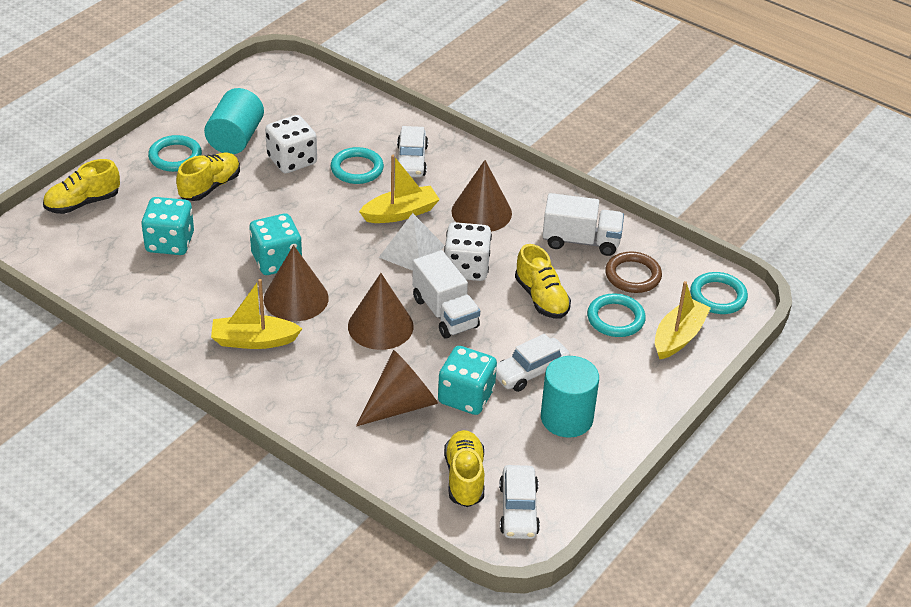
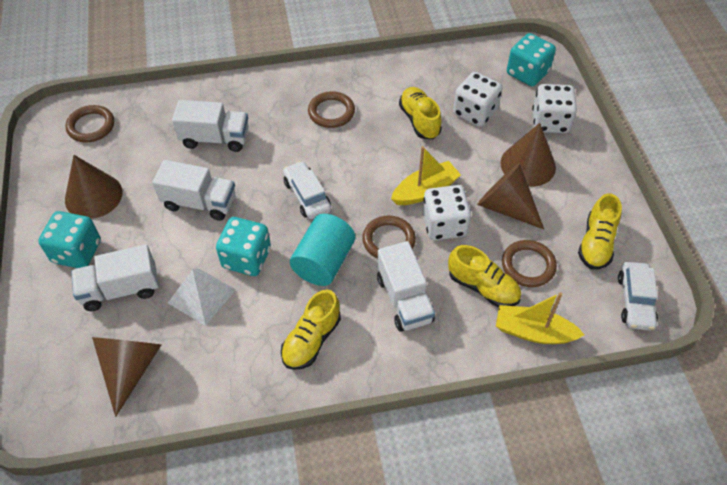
brown ring: [605,252,662,293] = 1 -> [65,105,114,142] [308,91,355,128] [362,215,416,259] [502,240,557,287] = 4
turquoise cylinder: [204,88,264,154] [541,356,599,438] = 2 -> [290,214,355,286] = 1
turquoise ring: [148,135,202,172] [331,147,384,184] [587,293,646,337] [690,272,748,314] = 4 -> none = 0
white car: [397,126,428,177] [496,334,570,392] [499,465,540,539] = 3 -> [283,161,331,219] [618,262,658,331] = 2
white dice: [265,115,317,173] [444,222,492,281] = 2 -> [422,185,471,240] [453,72,502,127] [532,84,577,133] = 3
white truck: [412,250,480,339] [543,193,624,256] = 2 -> [71,244,159,311] [152,160,235,221] [172,100,249,152] [377,241,435,332] = 4
yellow boat: [211,279,302,349] [359,155,440,223] [655,281,711,359] = 3 -> [391,146,461,205] [496,292,585,344] = 2

